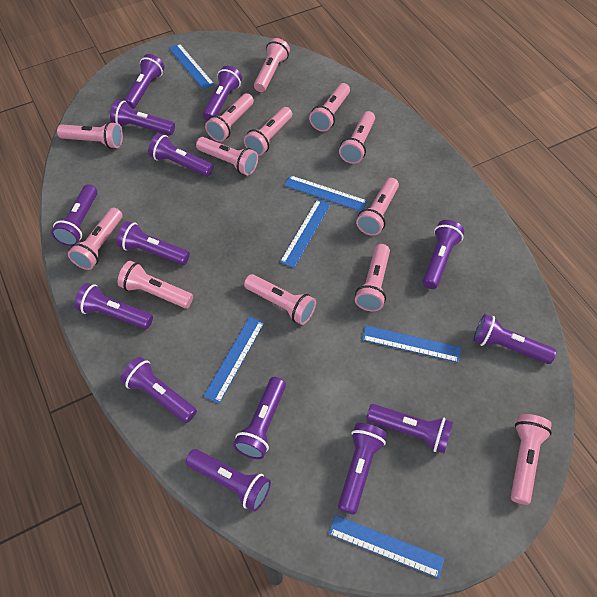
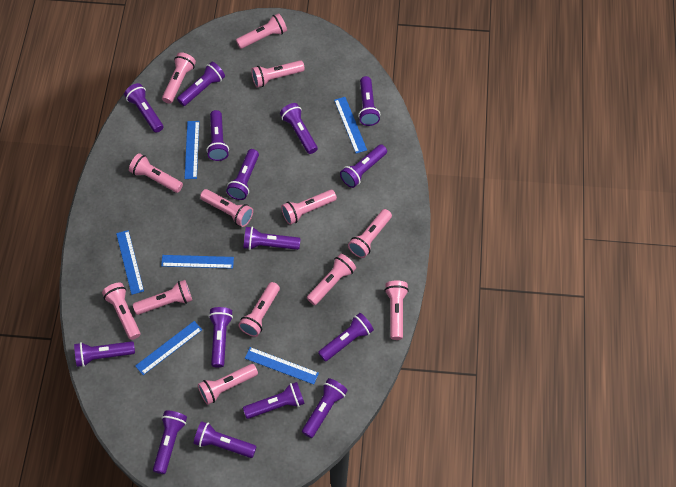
purple flashlight: [51,184,97,246] [74,283,153,329] [110,100,175,135] [116,221,190,265] [120,357,197,423] [123,54,165,109] [148,133,213,177] [186,449,271,512] [203,66,242,121] [233,377,286,459] [338,423,387,514] [366,404,453,453] [422,220,464,289] [473,314,556,364] = 14 -> [74,341,135,367] [124,83,163,133] [153,410,187,474] [177,62,225,106] [194,421,257,458] [206,110,229,161] [209,307,233,368] [226,149,259,200] [243,382,305,419] [244,227,301,250] [280,103,318,154] [302,378,348,438] [318,313,374,361] [340,144,387,188] [358,76,380,126] = 15

